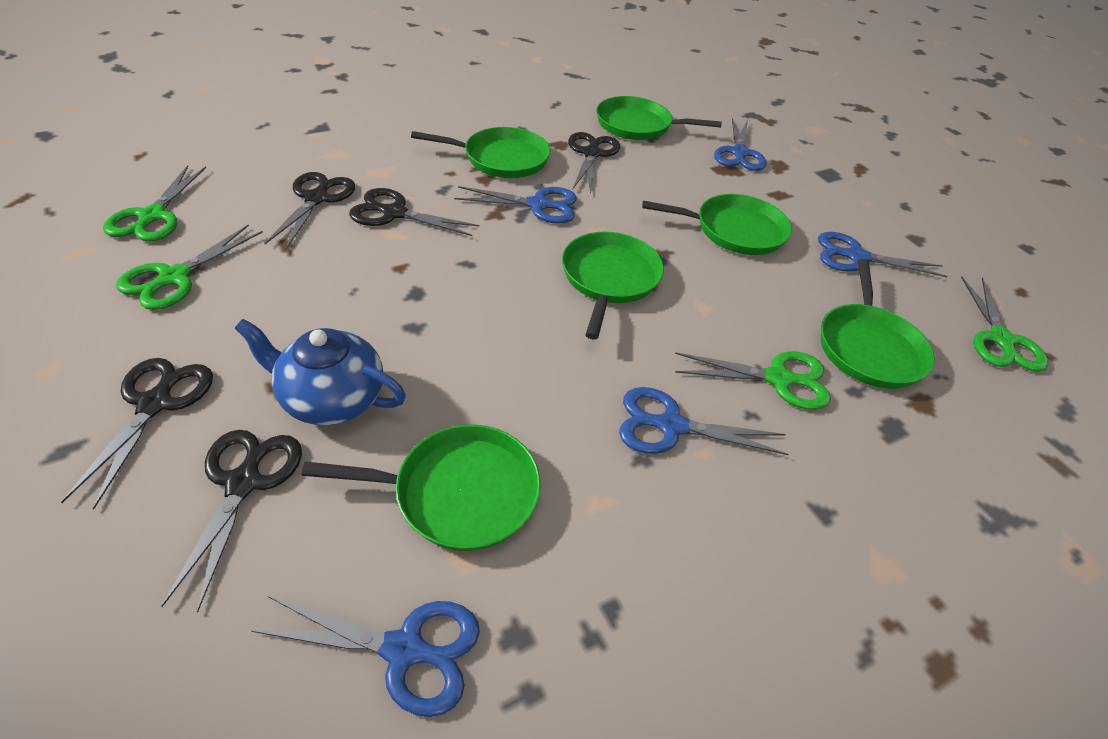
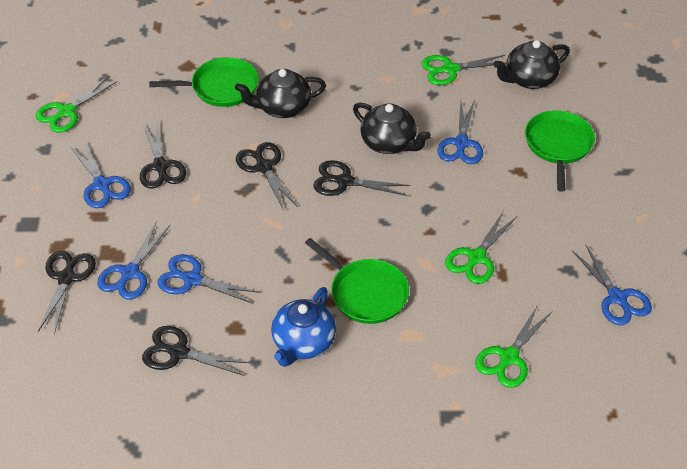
black teapot: none = 0 -> [235,69,326,118] [353,103,431,154] [494,40,570,89] = 3
green pan: [301,425,541,551] [411,127,550,178] [562,232,664,340] [596,96,722,140] [642,194,792,255] [821,259,935,389] = 6 -> [149,57,259,107] [305,238,409,324] [525,110,595,192] = 3

